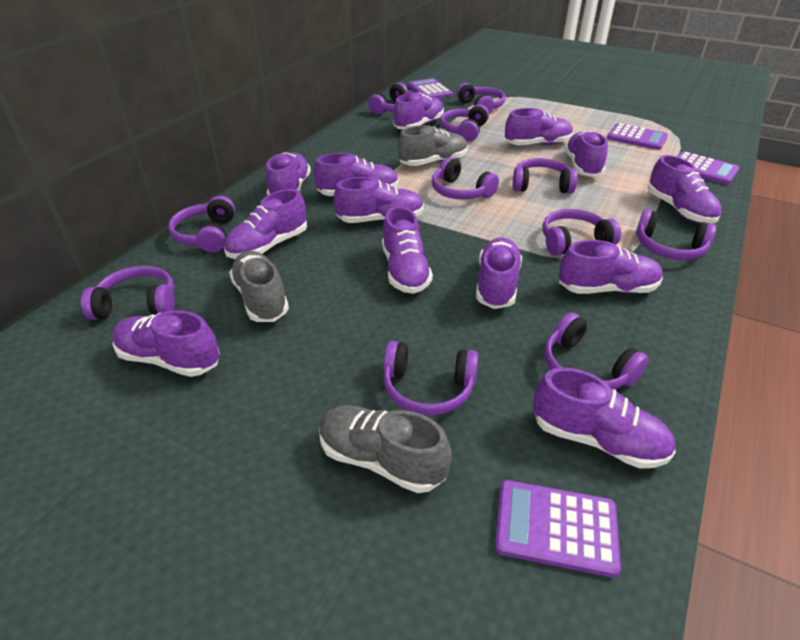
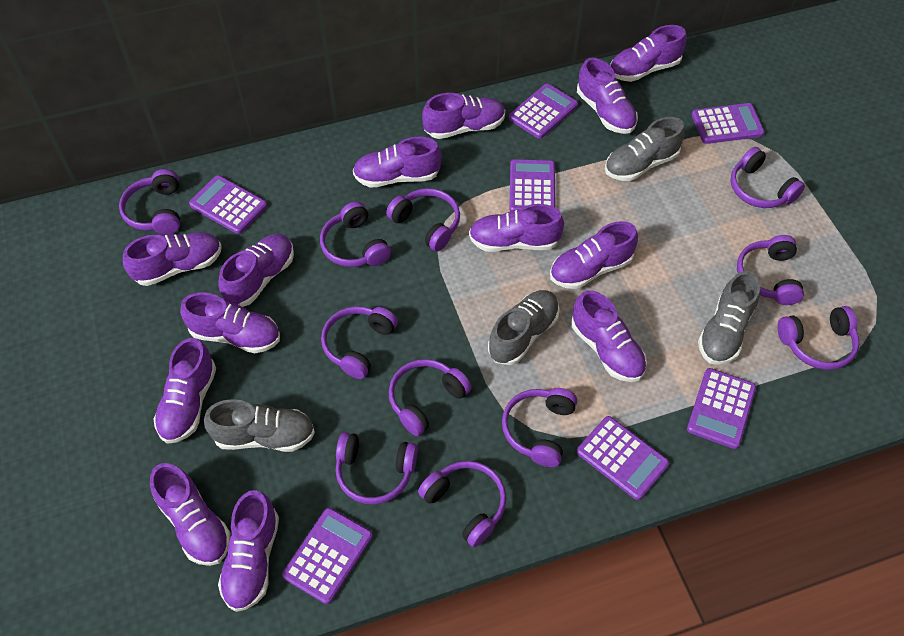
grey shoe: [229,251,289,322] [319,405,452,493] [398,125,468,166] = 3 -> [204,399,315,452] [488,290,560,365] [605,117,685,181] [698,271,760,365] = 4
purple calculator: [408,78,453,98] [495,480,621,578] [607,123,668,150] [677,151,739,185] = 4 -> [189,175,267,234] [282,508,373,604] [509,84,578,139] [509,159,556,211] [577,416,669,500] [687,368,756,449] [692,103,765,144] = 7

